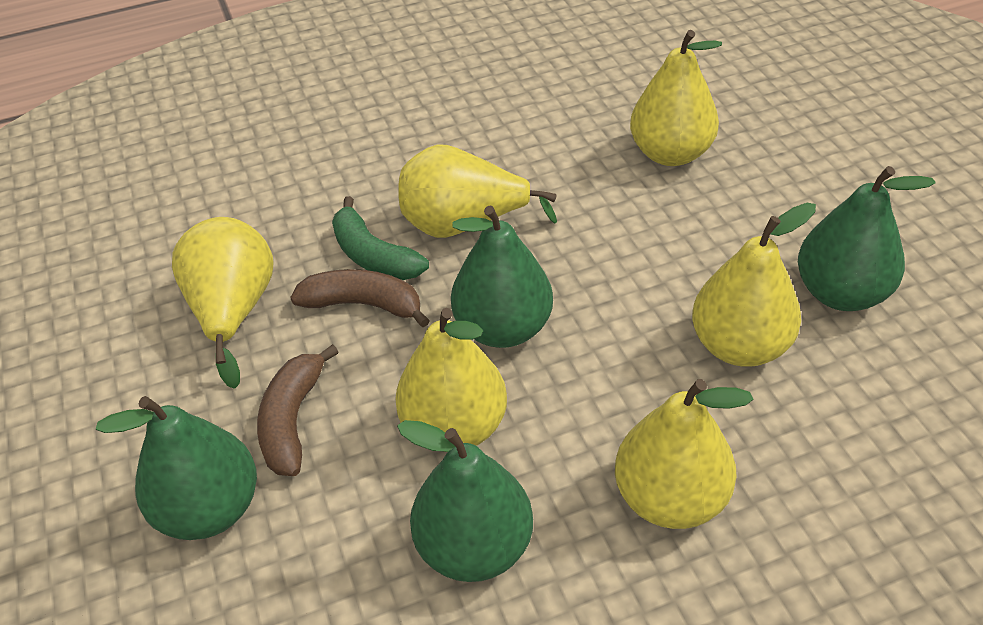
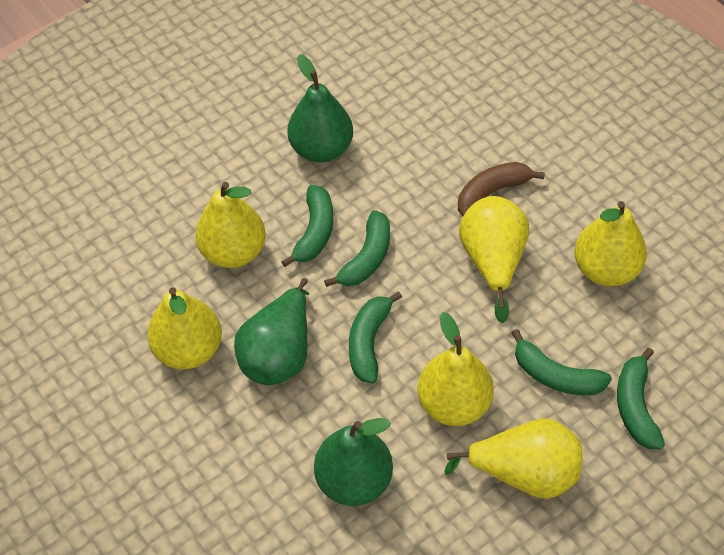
brown banana: [257,344,339,476] [290,269,430,327] = 2 -> [458,162,545,217] = 1
green banana: [332,196,429,280] = 1 -> [281,185,333,267] [324,210,390,287] [349,291,402,384] [512,329,612,395] [617,348,665,449] = 5
green pear: [96,396,257,540] [397,420,533,582] [451,205,553,348] [798,166,936,311] = 4 -> [234,278,309,385] [287,54,353,162] [314,418,393,506] = 3

